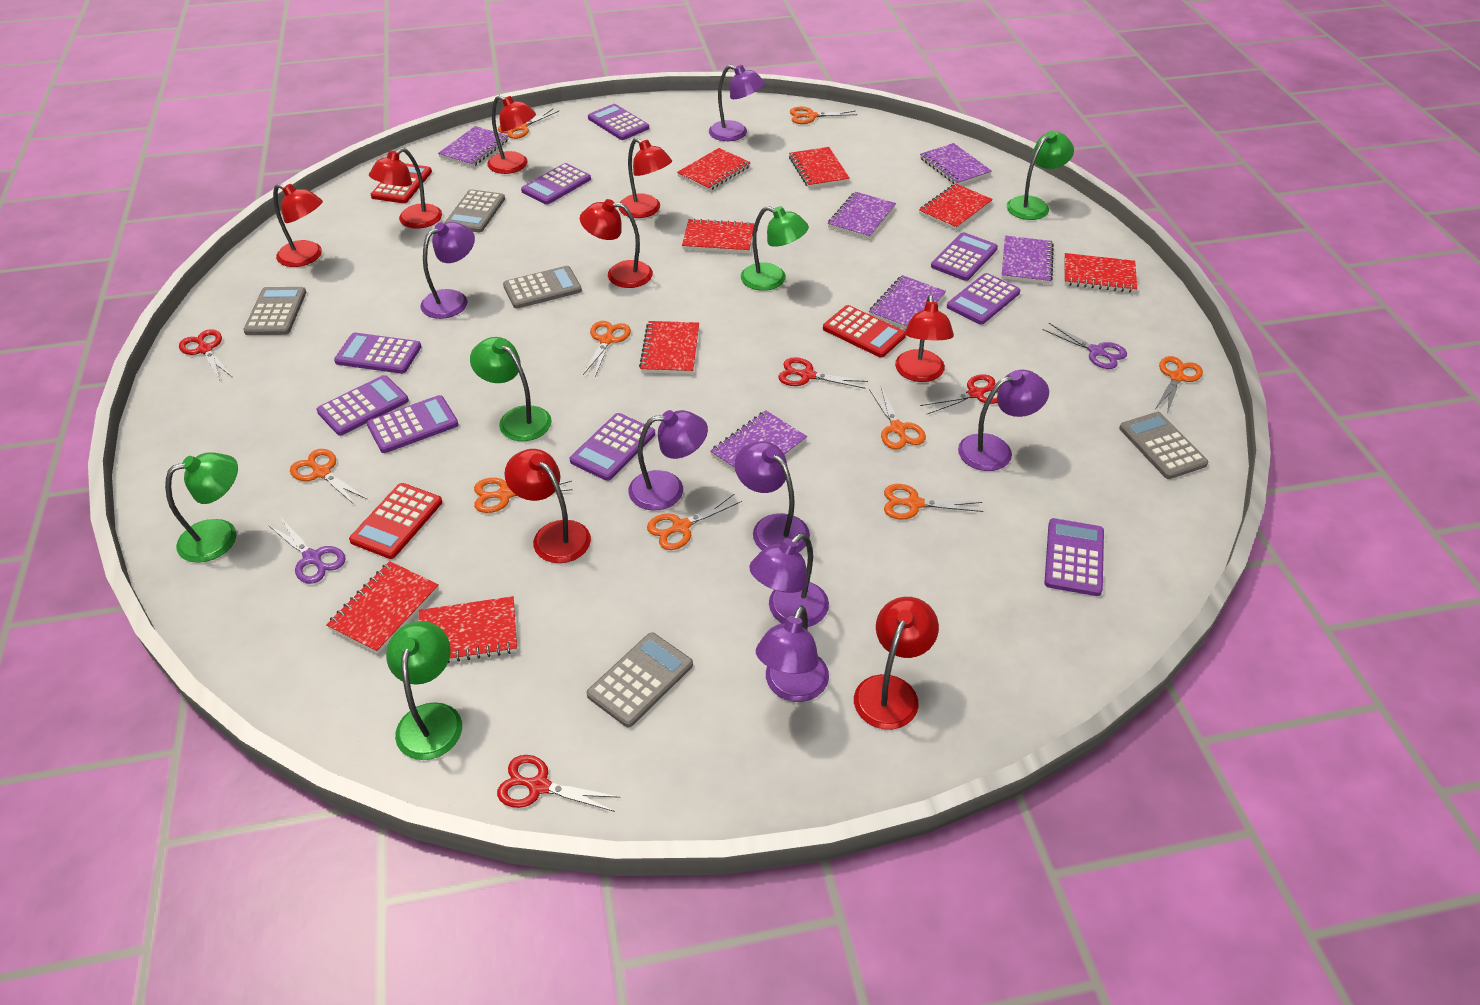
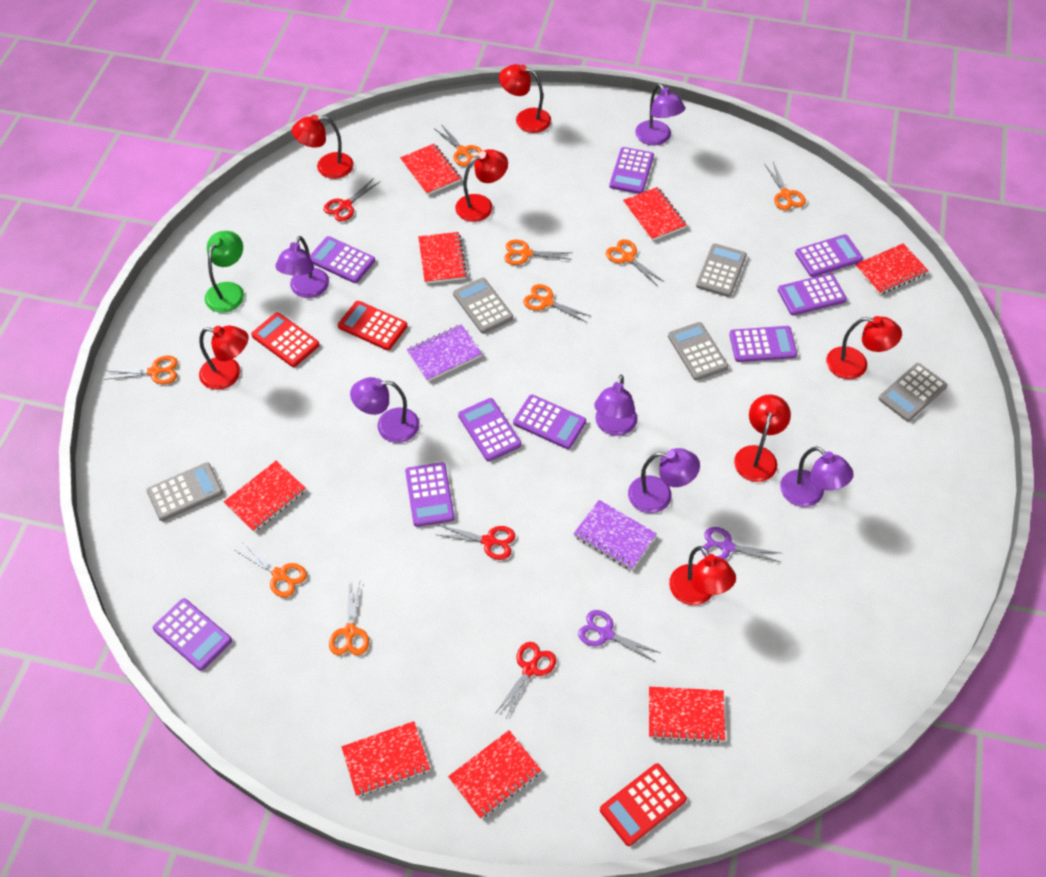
green lamp: [165,452,238,563] [386,621,462,760] [470,337,552,441] [741,206,809,291] [1007,131,1074,220] = 5 -> [205,231,244,313] = 1
orange scissors: [290,449,367,506] [474,478,572,513] [498,109,559,139] [583,321,631,377] [647,494,742,550] [790,107,857,124] [869,387,926,449] [884,484,983,520] [1156,356,1203,414] = 9 -> [104,356,178,384] [235,543,307,598] [329,582,369,655] [435,124,482,167] [504,240,573,265] [523,284,592,322] [606,239,664,286] [765,162,806,210] = 8
purple lamp: [420,222,475,319] [628,410,708,510] [709,65,765,141] [735,441,810,552] [749,533,829,627] [756,606,829,702] [958,370,1049,471] = 7 -> [275,236,329,298] [350,377,420,443] [594,374,637,436] [628,448,700,513] [635,83,685,146] [780,446,854,507] = 6
purple notebook: [438,126,509,167] [710,410,807,471] [828,192,896,239] [869,275,946,329] [920,143,992,185] [1001,236,1054,284] = 6 -> [407,324,482,382] [573,500,657,570] = 2
red lamp: [273,184,323,267] [369,148,442,228] [487,96,536,174] [504,449,591,563] [580,199,653,288] [619,138,672,218] [854,597,939,730] [895,295,954,382] = 8 -> [199,325,248,390] [292,115,354,179] [455,149,508,222] [499,64,551,133] [669,546,736,605] [734,394,791,482] [826,316,902,379] = 7
red scissors: [179,329,232,380] [497,755,621,812] [778,357,868,389] [920,374,999,415] = 4 -> [324,178,380,222] [438,525,515,560] [496,642,556,718] = 3

